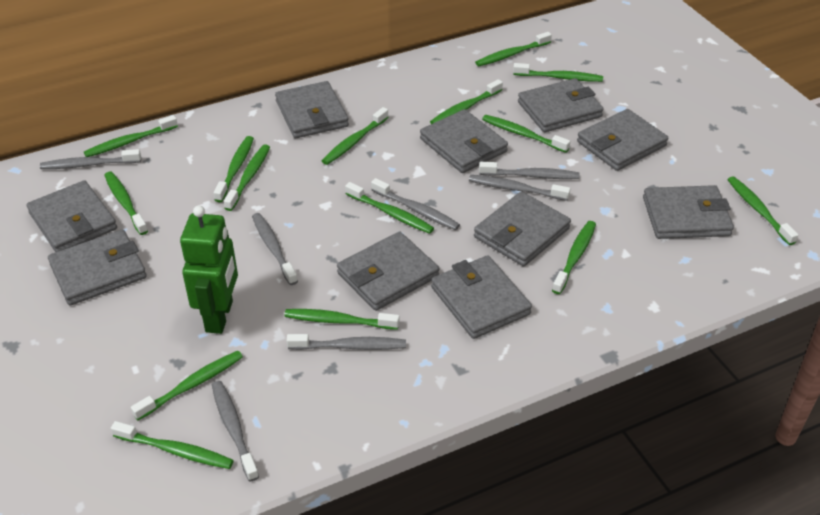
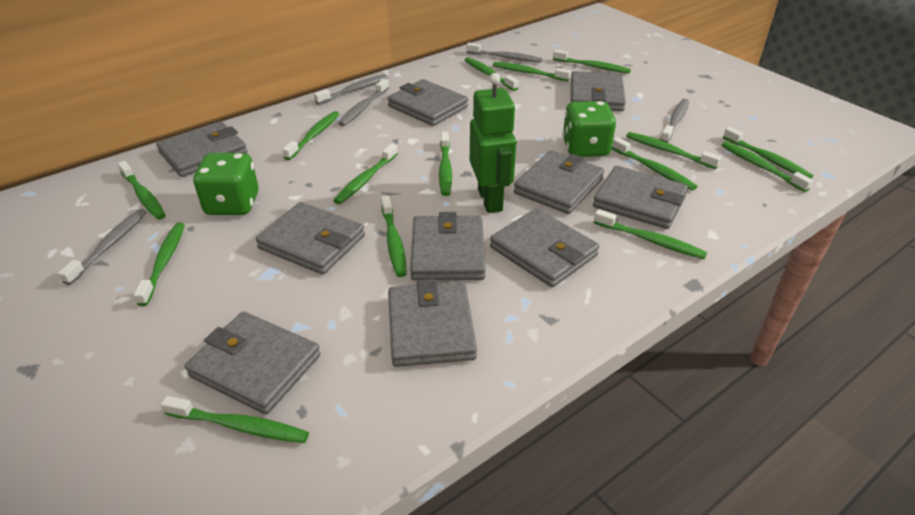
green dice: none = 0 -> [193,153,259,215] [562,101,616,157] = 2
grey toothbrush: [40,149,141,169] [212,381,259,482] [252,213,298,285] [287,334,406,350] [371,178,460,230] [469,175,570,201] [479,162,579,179] = 7 -> [58,209,147,285] [314,74,388,105] [338,79,389,126] [467,43,542,63] [661,99,689,143] = 5

